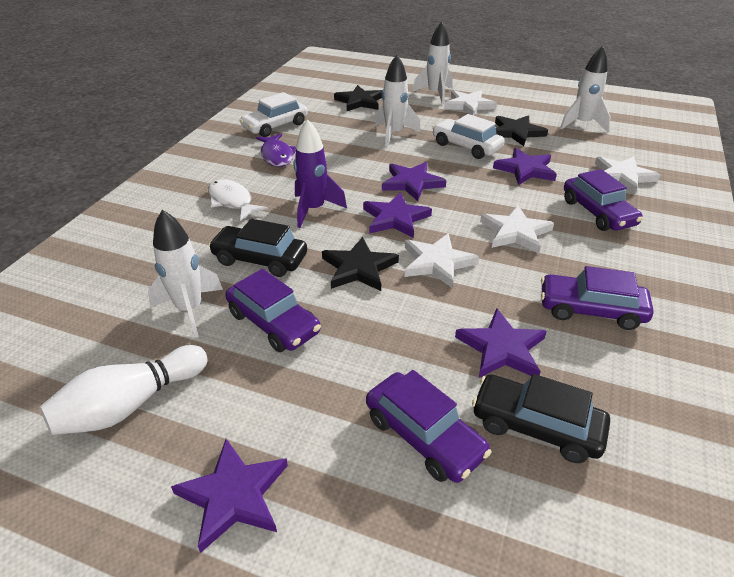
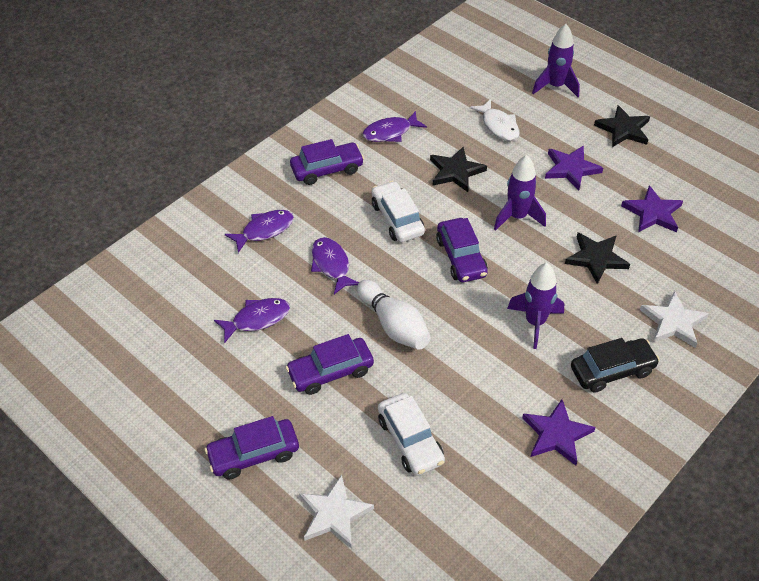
black car: [208,219,307,277] [472,374,610,463] = 2 -> [571,338,660,393] = 1
purple fish: [256,133,296,167] = 1 -> [214,298,290,343] [225,210,294,253] [311,237,359,294] [362,111,427,142] = 4
purple rocket: [294,119,347,228] = 1 -> [494,155,546,231] [507,263,564,349] [532,24,580,97] = 3
purple star: [171,439,288,553] [363,192,432,238] [382,162,446,201] [455,308,547,378] [493,148,557,185] = 5 -> [522,399,596,466] [545,145,603,190] [621,185,683,232] = 3
white rocket: [148,210,223,338] [375,55,421,147] [412,21,453,104] [560,46,611,132] = 4 -> none = 0
white star: [405,233,479,288] [444,90,497,116] [480,205,554,253] [595,156,660,194] = 4 -> [299,475,374,548] [640,291,709,348] = 2

